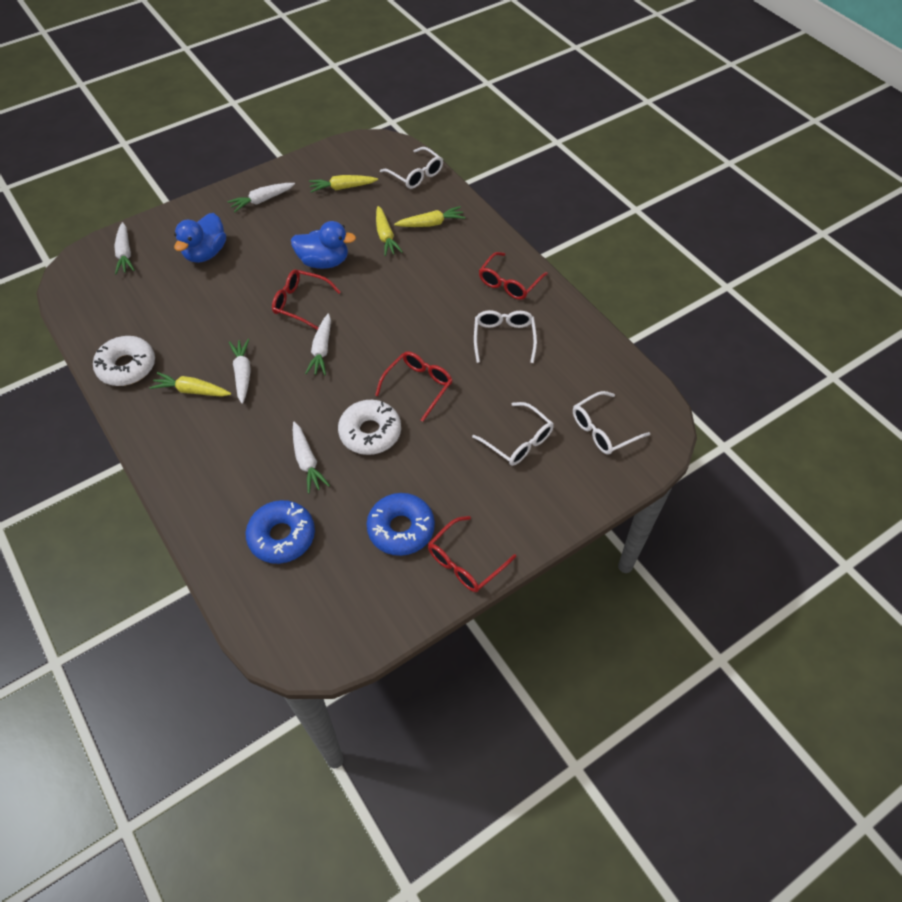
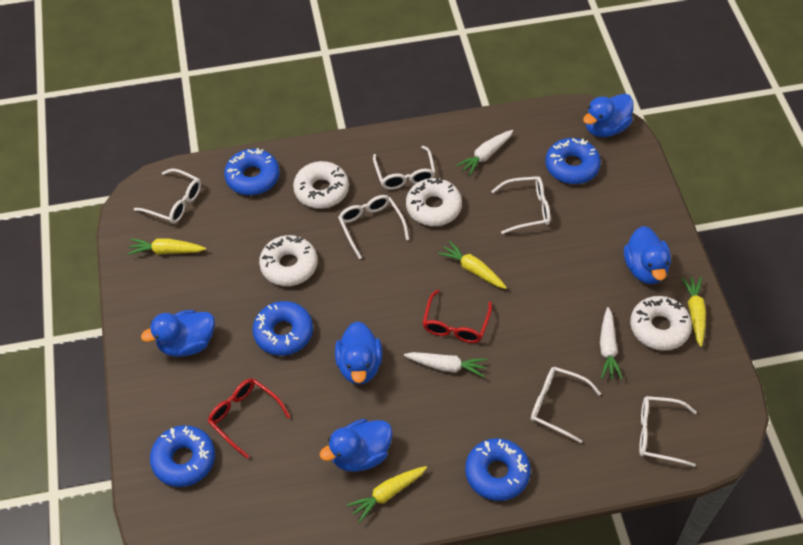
blue donut: [246,500,315,564] [367,493,435,556] = 2 -> [150,425,215,487] [224,148,280,195] [252,301,313,356] [465,438,531,501] [545,138,601,184] = 5
blue duck: [174,213,226,263] [291,221,356,269] = 2 -> [141,310,215,357] [320,419,393,472] [335,321,382,384] [583,94,634,137] [624,226,671,284] = 5
red glasses: [272,269,341,330] [375,351,453,422] [428,516,516,592] [479,252,548,300] = 4 -> [208,378,291,459] [423,289,492,343] = 2
white carrot: [115,222,135,274] [227,183,295,212] [229,339,251,404] [293,422,330,494] [305,313,331,375] = 5 -> [404,352,487,377] [456,130,513,176] [600,307,623,380] = 3
white donut: [93,336,155,386] [338,400,401,455] = 2 -> [259,235,317,286] [293,161,349,209] [406,177,462,226] [630,296,692,351] = 4
white glasses: [380,147,443,189] [472,402,554,466] [474,310,537,363] [573,391,650,455] = 4 -> [134,169,201,224] [338,195,409,259] [373,146,436,190] [491,176,550,234] [531,367,601,443] [639,396,697,467] = 6

